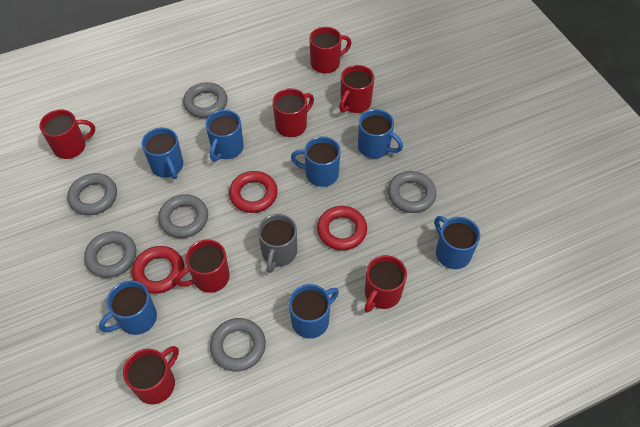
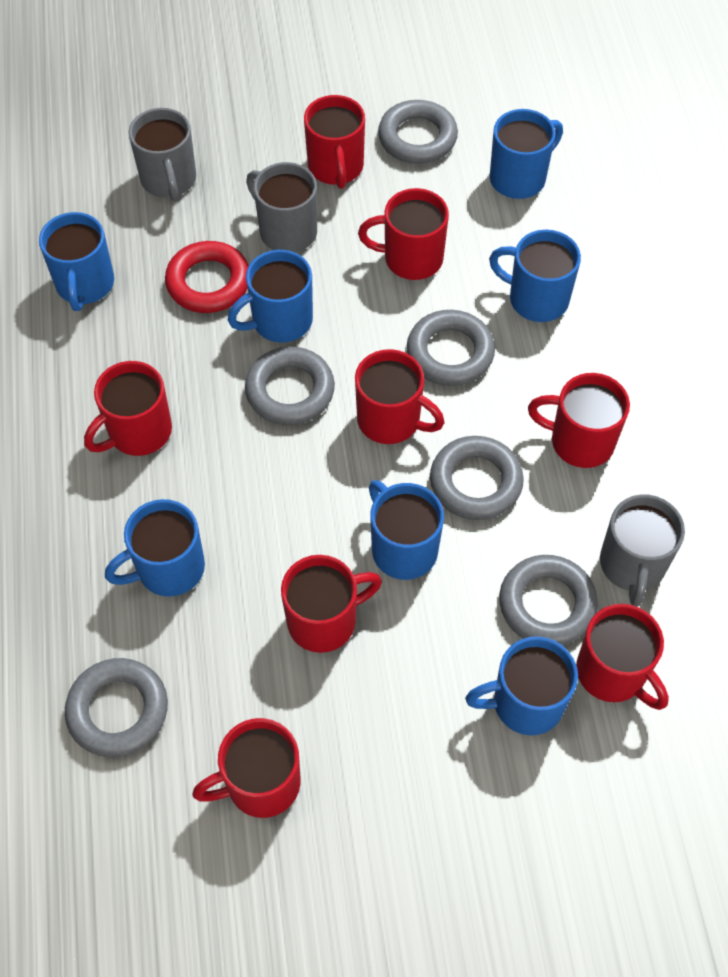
grey mug: [258,214,297,273] = 1 -> [129,108,196,201] [246,162,317,252] [600,494,685,607] = 3
red mug: [39,109,95,159] [123,346,179,404] [175,239,230,293] [273,88,314,137] [309,27,352,73] [339,65,374,113] [364,255,407,313] = 7 -> [84,361,172,456] [192,718,301,818] [281,555,382,653] [304,95,365,189] [355,349,445,444] [358,188,449,280] [528,373,630,468] [576,604,669,710] = 8
red ring: [132,246,184,294] [229,171,278,213] [317,206,367,250] = 3 -> [165,241,249,313] = 1

